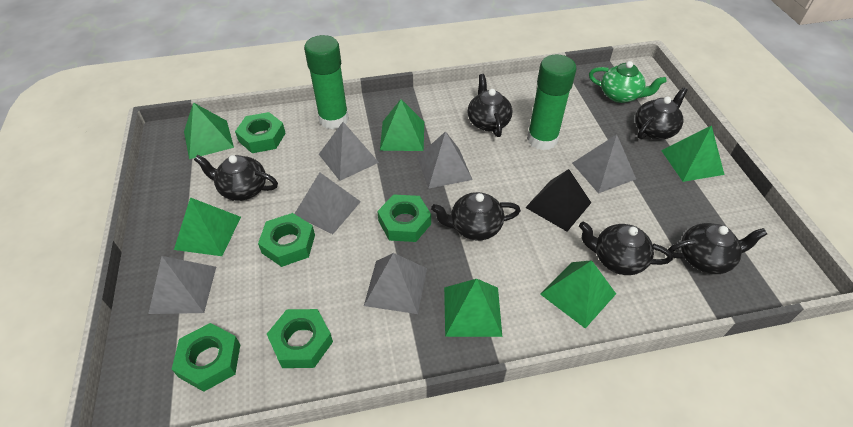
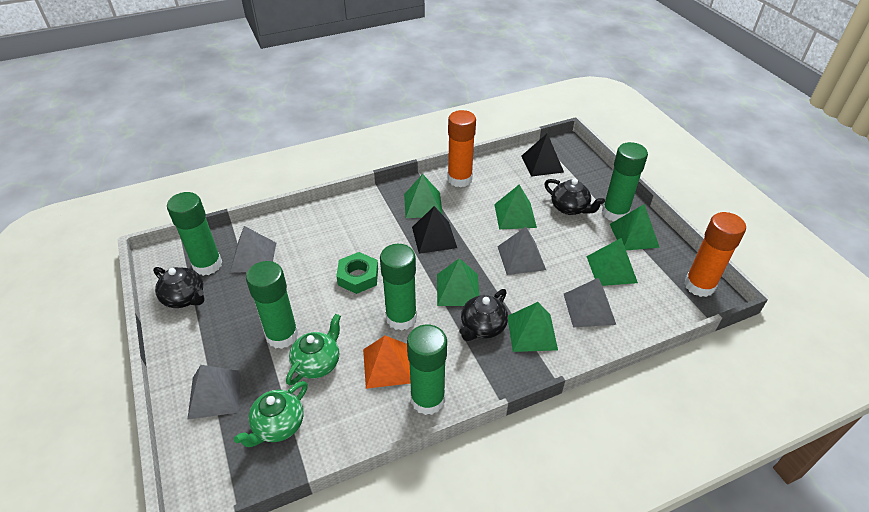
black pyramid: [525,169,591,231] = 1 -> [412,206,457,254] [521,133,564,177] = 2
black teapot: [194,155,278,201] [431,192,521,241] [468,74,512,137] [579,222,673,275] [635,87,688,139] [668,223,767,274] = 6 -> [153,267,205,308] [459,289,508,341] [544,178,605,215] = 3
green glue stick: [304,35,349,129] [527,54,577,150] = 2 -> [167,192,222,276] [246,261,298,349] [380,244,417,331] [407,325,447,415] [602,142,648,222] = 5
green nut: [172,323,240,392] [235,112,286,153] [258,213,315,267] [267,309,333,368] [377,194,431,242] = 5 -> [336,252,378,294] = 1
green teapot: [589,61,666,103] = 1 -> [234,381,308,447] [286,314,341,385] = 2
grey pyramid: [148,256,216,314] [295,172,361,234] [319,122,379,181] [364,253,427,314] [417,131,473,189] [572,134,636,194] = 6 -> [187,365,241,420] [230,226,276,273] [497,227,546,275] [564,278,616,327] = 4
orange glue stick: none = 0 -> [447,110,476,187] [684,212,746,297] = 2
orange pyramid: none = 0 -> [363,336,411,389] = 1

